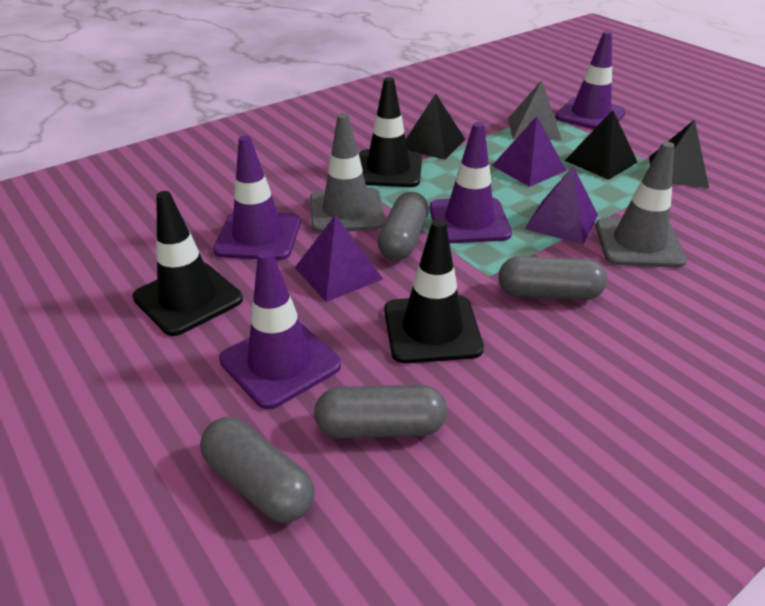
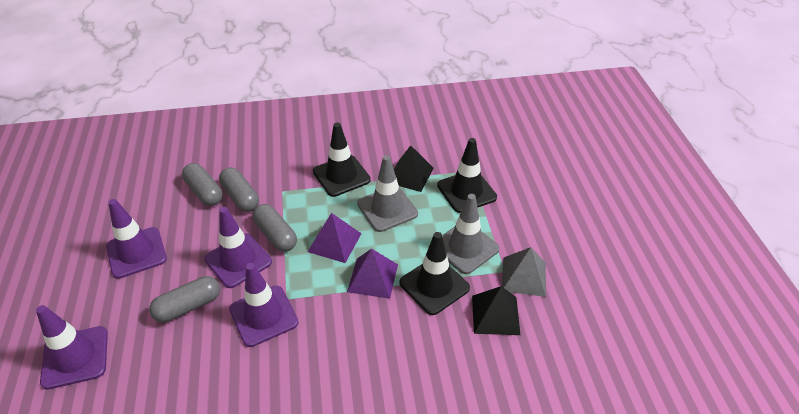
black pyramid: [406,94,465,160] [565,110,638,180] [649,119,709,188] = 3 -> [394,145,434,192] [472,286,520,335] = 2
purple pyramid: [295,215,383,302] [492,116,566,187] [525,167,598,245] = 3 -> [307,213,362,263] [347,249,398,299] = 2

